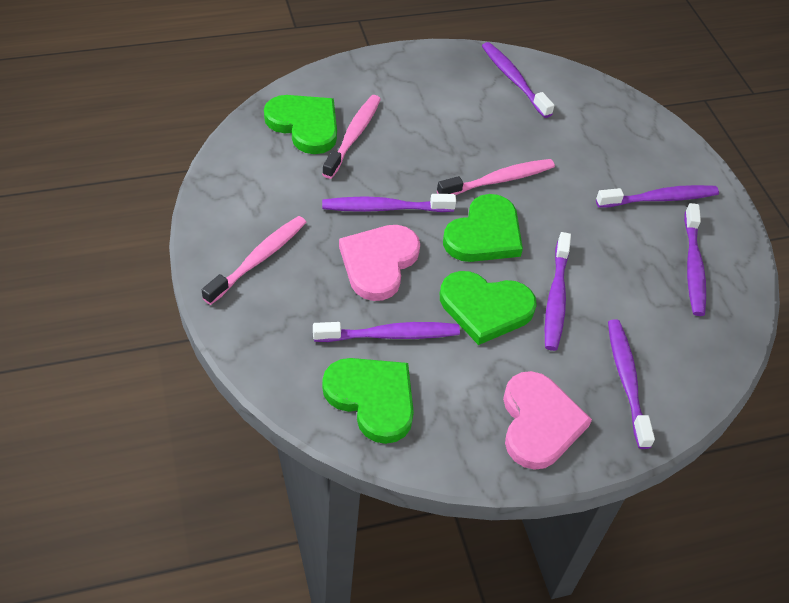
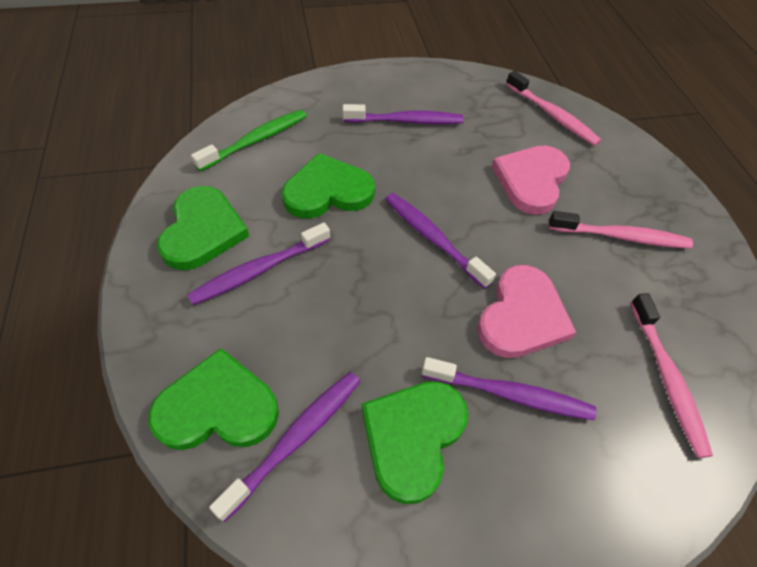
green toothbrush: none = 0 -> [191,110,307,171] = 1
purple toothbrush: [313,322,460,342] [322,194,456,212] [482,42,554,118] [545,232,571,351] [596,185,719,208] [608,319,655,449] [684,203,706,316] = 7 -> [187,222,330,305] [209,372,361,522] [343,104,464,124] [385,193,496,289] [422,357,596,420] = 5

